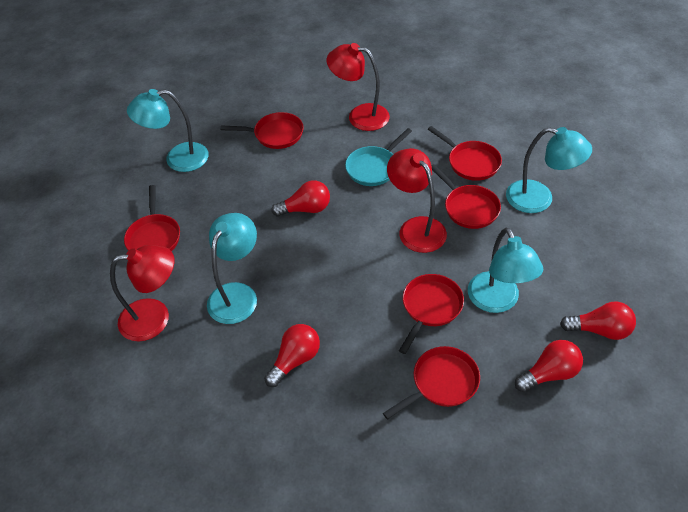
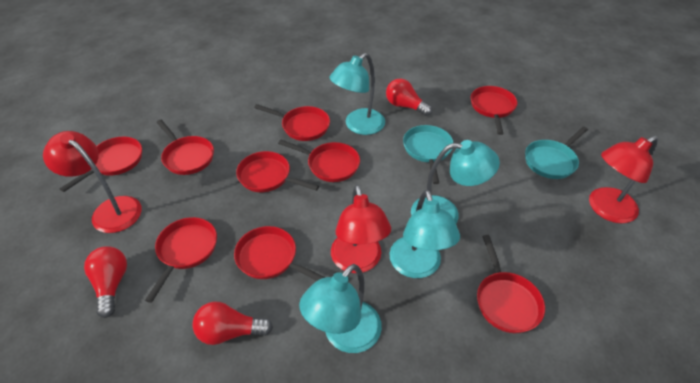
red light bulb: [264,324,320,387] [271,180,330,217] [515,340,583,392] [560,302,636,340] = 4 -> [84,246,127,318] [192,302,273,345] [386,79,432,116] = 3
red pan: [124,185,180,251] [220,112,304,149] [383,346,480,420] [399,274,464,354] [428,126,502,181] [431,164,501,229] = 6 -> [59,137,142,192] [145,217,217,303] [156,120,214,175] [234,226,325,281] [236,151,319,192] [254,104,330,141] [278,140,360,182] [471,86,517,135] [477,235,545,333] = 9
turquoise pan: [345,128,412,186] = 1 -> [403,125,454,184] [525,126,588,179] = 2

